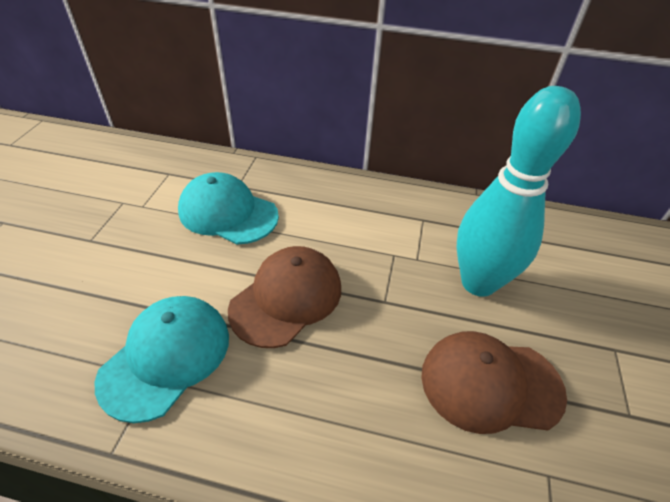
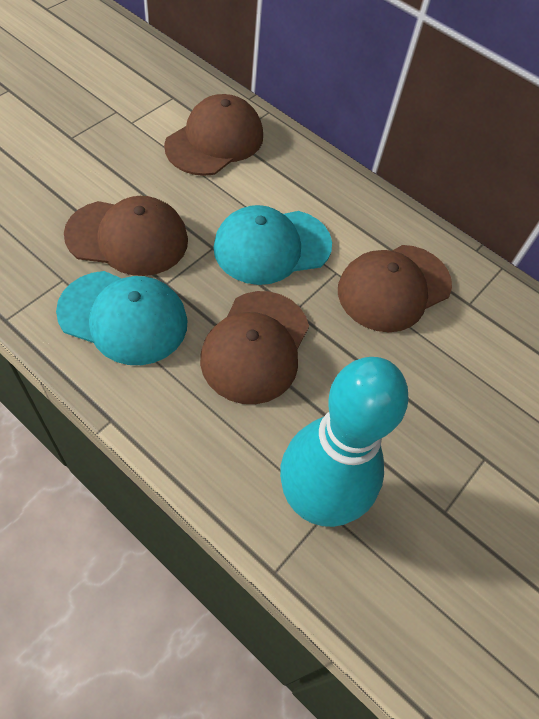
brown cap: [228,246,341,348] [421,331,567,434] = 2 -> [64,196,188,276] [164,94,263,176] [200,291,309,404] [338,245,452,332] = 4

